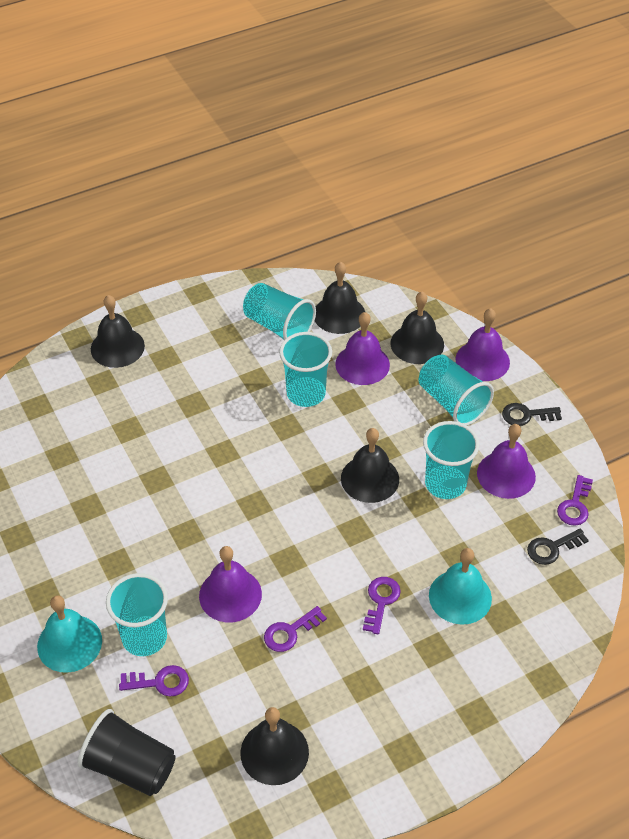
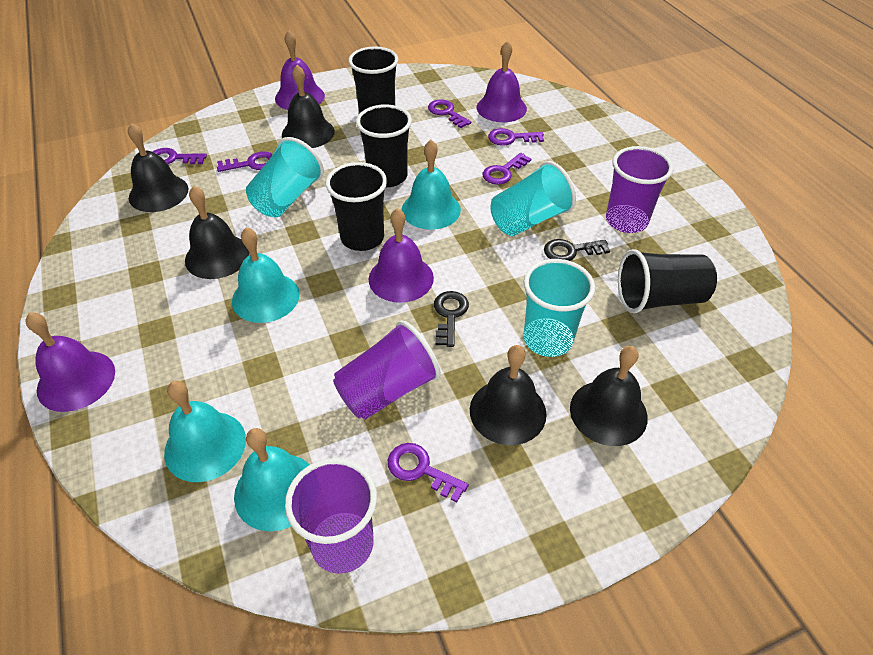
black cup: [78,709,176,796] = 1 -> [326,162,387,251] [348,46,399,114] [356,104,412,187] [618,249,717,313] = 4
purple cup: none = 0 -> [285,458,377,574] [333,320,441,420] [606,146,673,233] = 3
purple key: [119,665,189,697] [264,606,327,652] [363,577,401,634] [557,475,593,526] = 4 -> [153,148,207,164] [217,152,273,172] [388,443,469,503] [428,99,471,128] [482,153,531,184] [488,128,544,146] = 6
turquoise bell: [37,595,102,673] [429,548,492,625] = 2 -> [164,381,246,482] [232,227,300,323] [234,428,310,531] [402,140,461,230] = 4
turquoise cup: [106,573,168,656] [243,283,316,340] [279,332,332,407] [419,355,494,426] [423,421,479,499] = 5 -> [246,137,324,217] [490,161,576,236] [523,259,595,357] = 3

